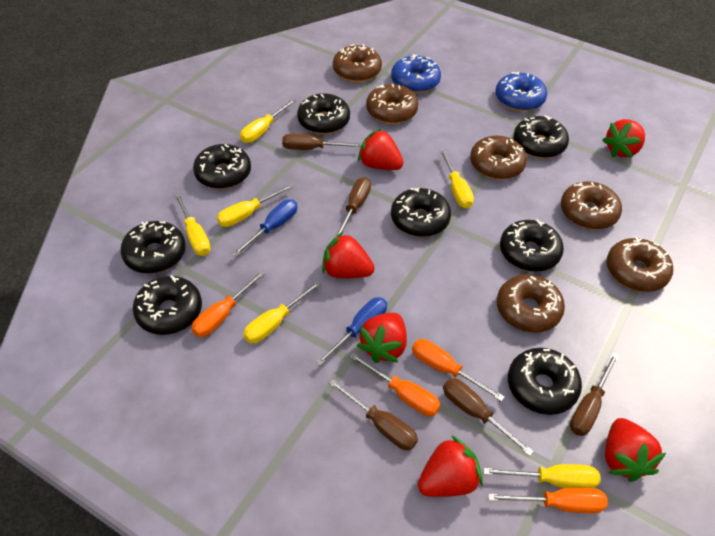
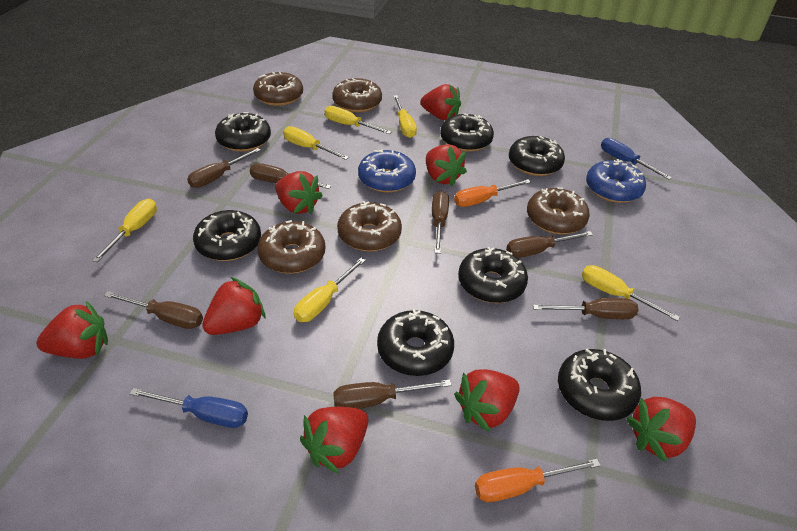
black donut: [120,221,186,274] [132,275,202,335] [193,144,251,189] [297,93,350,134] [391,188,451,237] [500,219,564,272] [508,348,582,415] [513,115,569,158] = 8 -> [193,210,261,261] [215,112,271,152] [377,309,454,376] [440,113,494,152] [458,247,528,303] [509,136,565,176] [558,349,641,421] = 7
brown donut: [333,44,382,82] [366,84,418,124] [470,136,527,180] [497,274,565,333] [561,182,622,230] [607,237,673,292] = 6 -> [253,72,303,106] [257,220,325,274] [332,78,382,112] [337,201,402,251] [527,187,590,234] = 5
brown screwdriver: [282,134,362,150] [329,379,418,450] [334,177,371,238] [443,378,534,456] [570,353,619,436] = 5 -> [104,291,203,329] [187,148,261,188] [250,163,331,189] [333,380,452,409] [432,191,449,254] [506,231,593,258] [533,298,638,319] = 7
orange screwdriver: [191,271,265,337] [350,353,441,417] [412,339,504,402] [488,488,608,513] = 4 -> [454,179,531,207] [475,459,601,502] = 2
red strawberry: [322,232,375,278] [357,313,407,363] [358,128,404,170] [418,435,483,497] [602,119,645,158] [605,418,666,482] = 6 -> [37,301,108,359] [202,277,265,335] [275,171,323,214] [300,407,368,474] [420,84,461,120] [426,144,467,186] [454,369,520,432] [626,397,696,462] = 8

